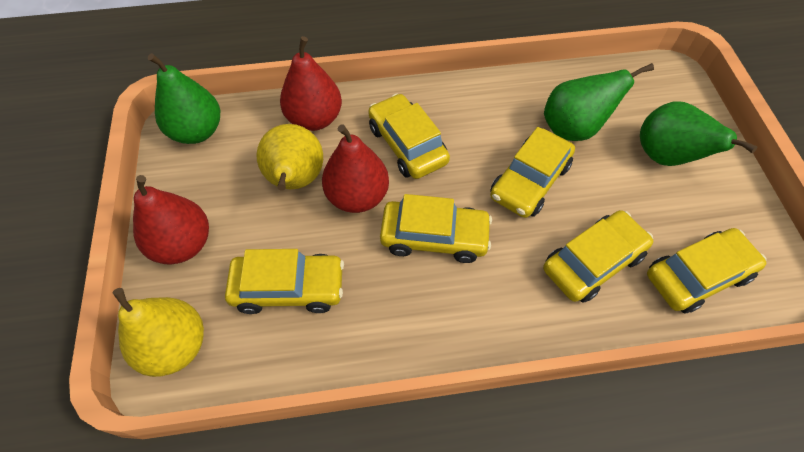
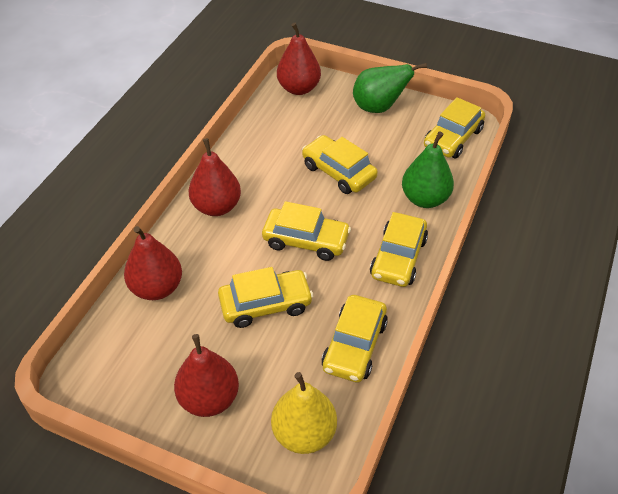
green pear: [148,53,220,144] [544,63,654,141] [640,101,758,166] = 3 -> [353,63,427,113] [402,132,454,208] = 2
red pear: [133,175,209,265] [280,36,342,131] [322,124,389,213] = 3 -> [124,226,182,300] [174,334,239,417] [189,138,241,216] [277,23,321,95] = 4
yellow pear: [113,288,204,377] [256,124,323,191] = 2 -> [271,372,337,454] = 1

